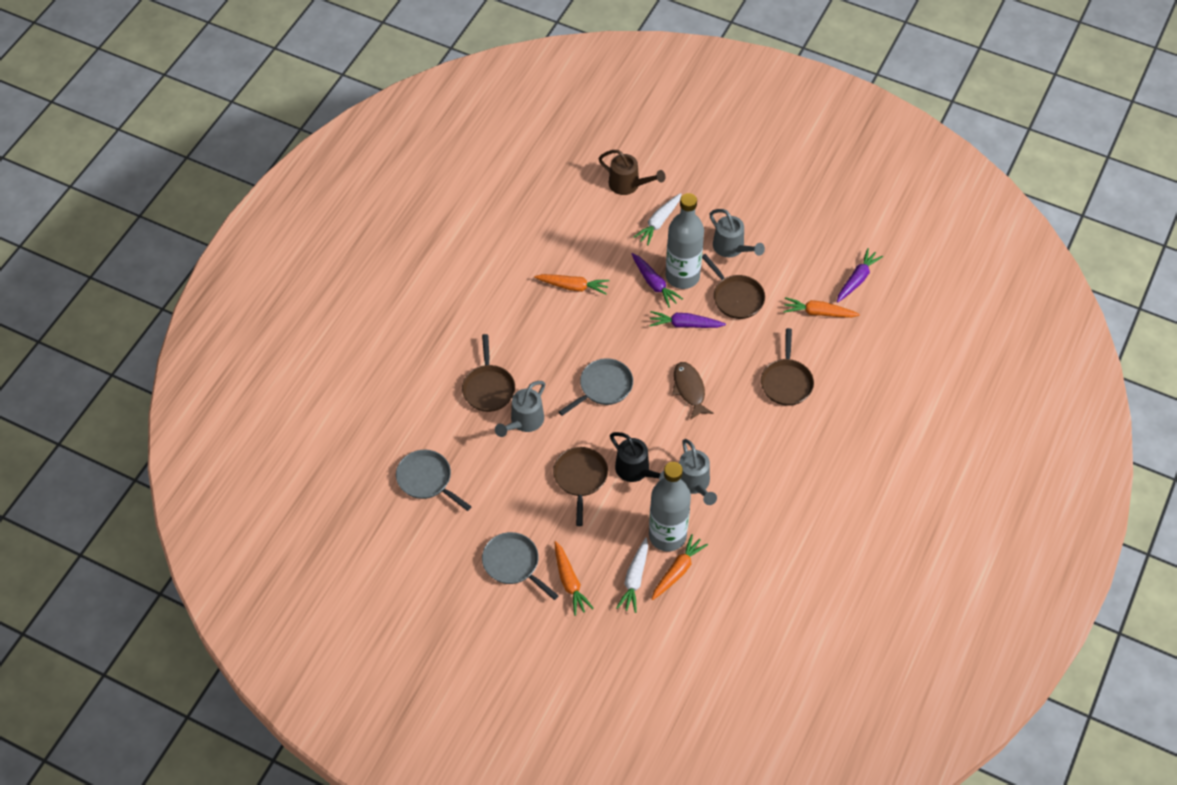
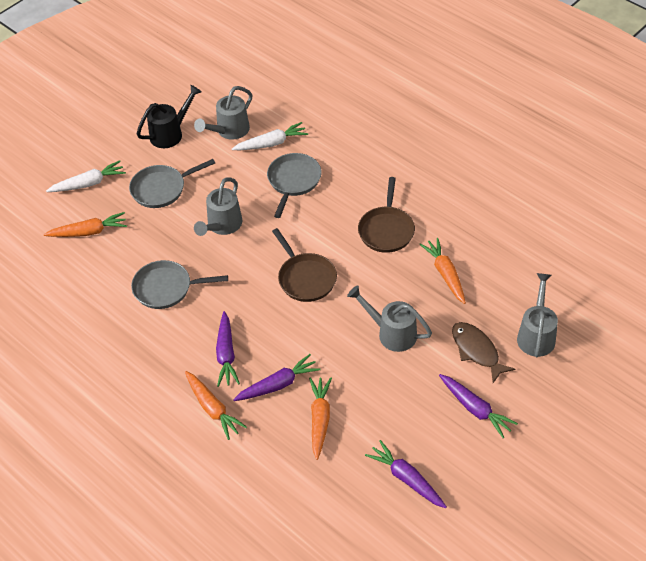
brown pan: [462,334,515,412] [553,447,608,526] [702,254,765,319] [761,328,814,406] = 4 -> [272,228,337,302] [358,177,415,253] = 2
brown watering can: [598,150,666,195] = 1 -> none = 0
grey bottle: [649,462,691,552] [666,193,704,289] = 2 -> none = 0
grey watering can: [495,381,545,437] [679,439,717,505] [709,209,765,257] = 3 -> [194,86,252,140] [194,177,243,236] [347,285,432,352] [517,273,558,357] = 4
purple carrot: [632,253,683,308] [649,311,726,328] [837,248,883,302] = 3 -> [216,311,240,387] [233,354,321,401] [365,440,447,508] [439,374,518,438] = 4

